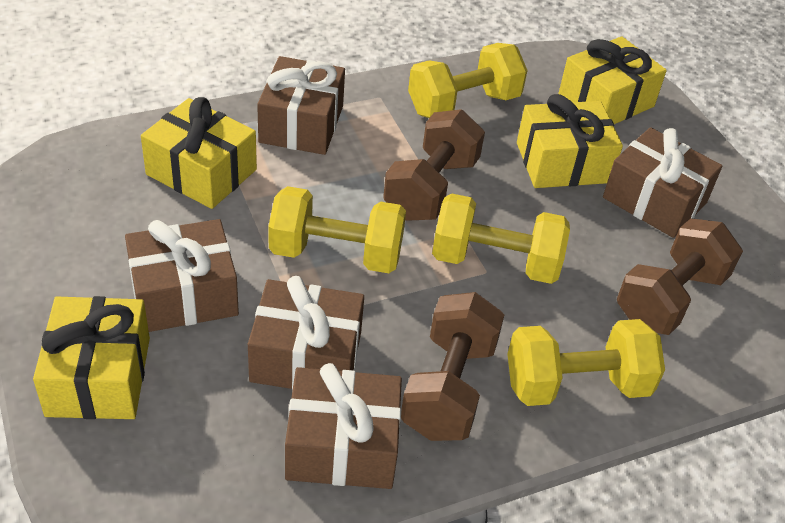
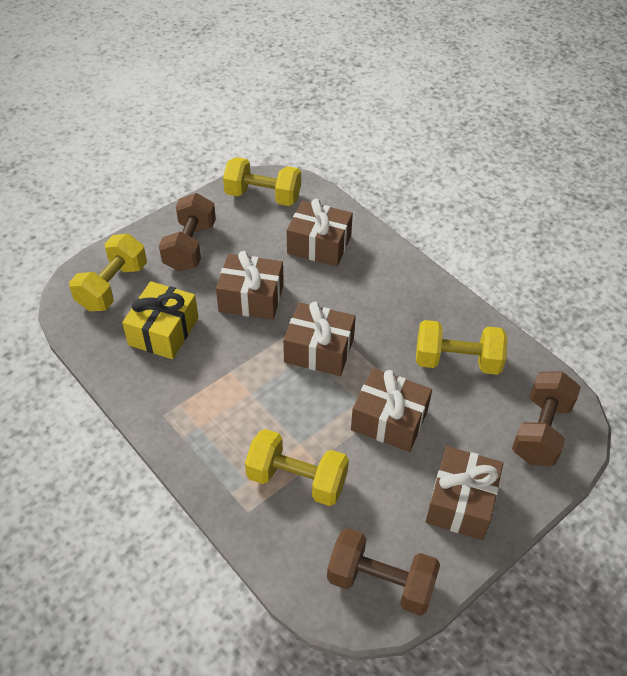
yellow gift: [33,296,150,419] [141,97,257,209] [517,94,623,188] [558,36,667,124] = 4 -> [122,281,198,359] = 1

